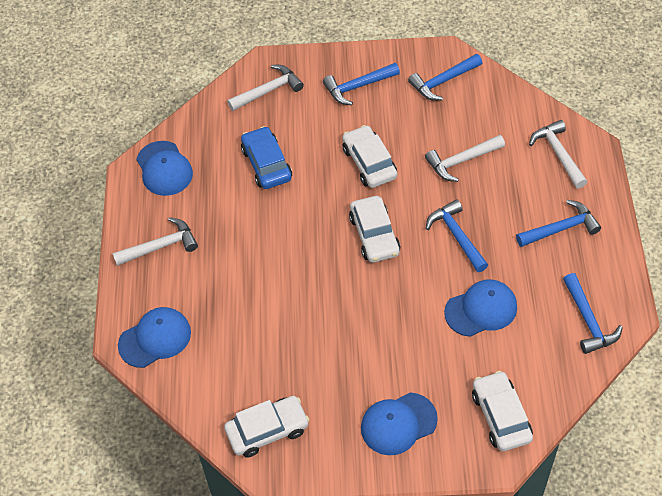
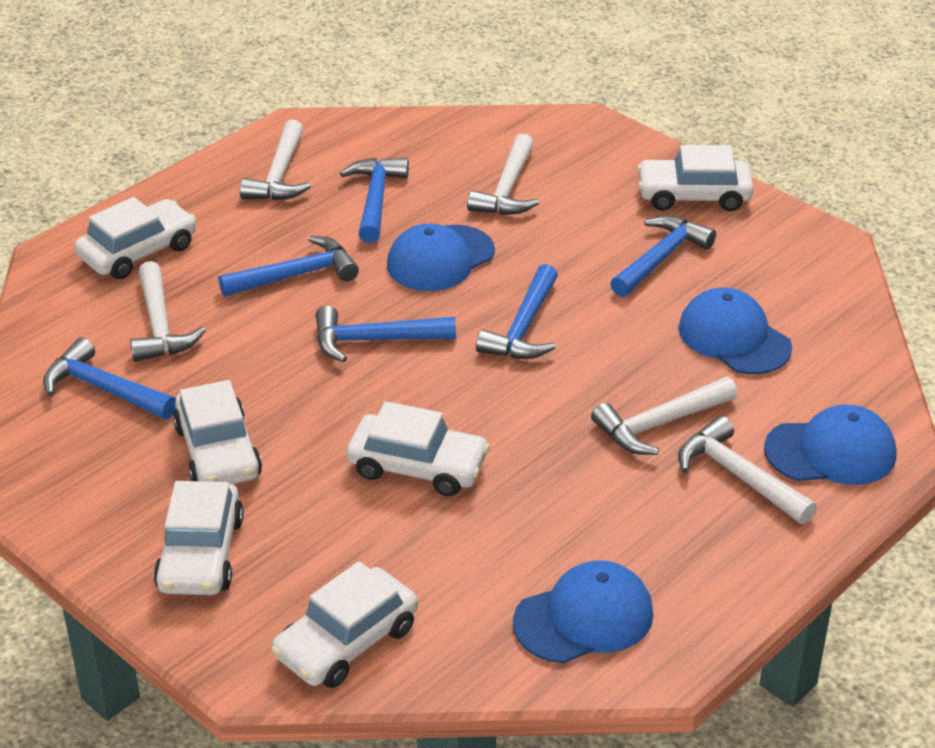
blue car: [241,126,292,189] = 1 -> none = 0
blue hammer: [323,63,400,105] [408,54,482,101] [426,200,488,272] [516,200,601,247] [563,273,623,354] = 5 -> [43,337,176,419] [218,236,359,296] [315,306,456,362] [340,158,409,243] [476,264,558,359] [610,215,716,297] = 6
white car: [224,396,309,458] [342,125,397,188] [349,196,401,263] [472,371,533,451] = 4 -> [74,197,196,279] [153,481,244,595] [173,380,262,484] [271,561,418,688] [347,401,490,496] [637,145,754,211] = 6
white hammer: [112,217,198,266] [227,65,304,111] [425,135,505,182] [529,120,587,188] = 4 -> [130,261,206,362] [240,120,311,201] [467,134,539,215] [591,377,737,455] [678,416,817,524] = 5

